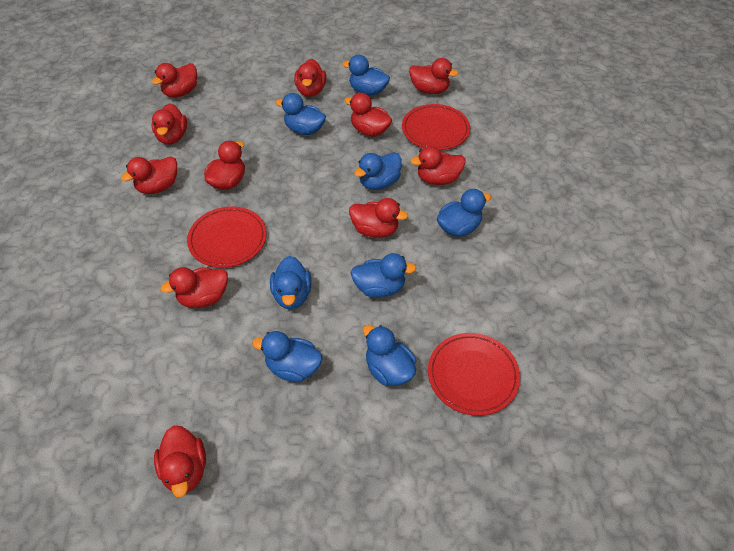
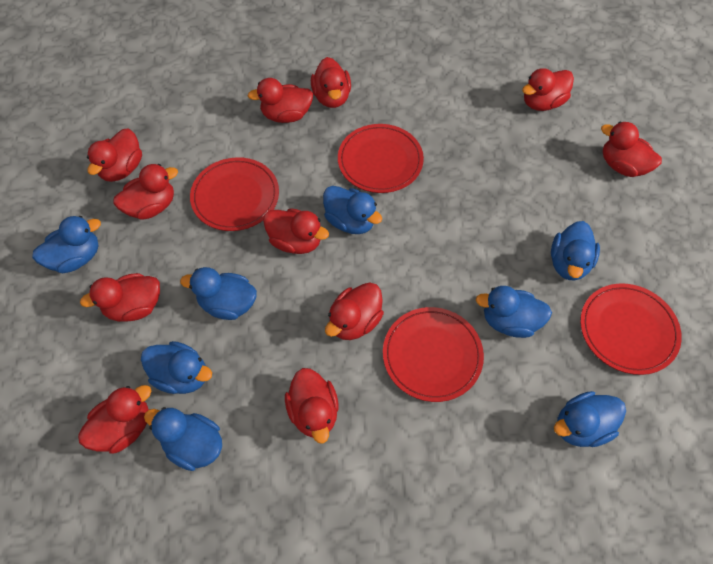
red plate: [187,206,267,268] [402,104,470,150] [428,333,520,416] = 3 -> [190,157,279,231] [338,124,424,193] [383,307,484,402] [580,283,682,375] = 4

